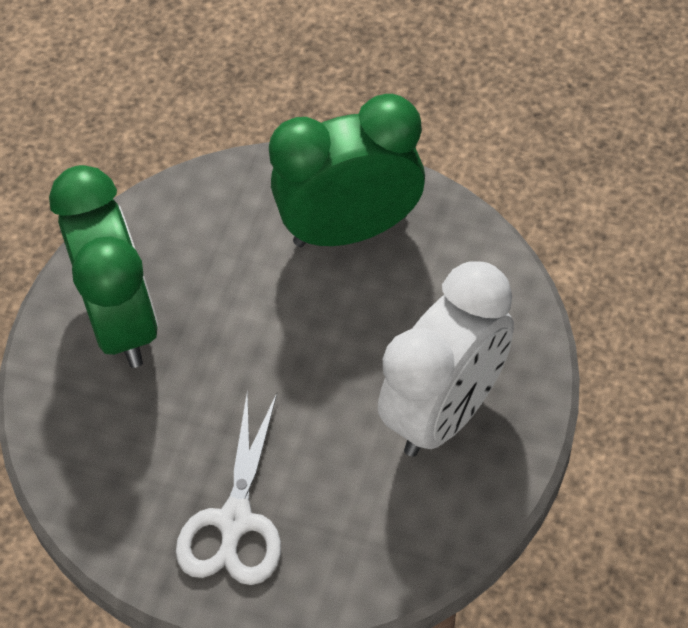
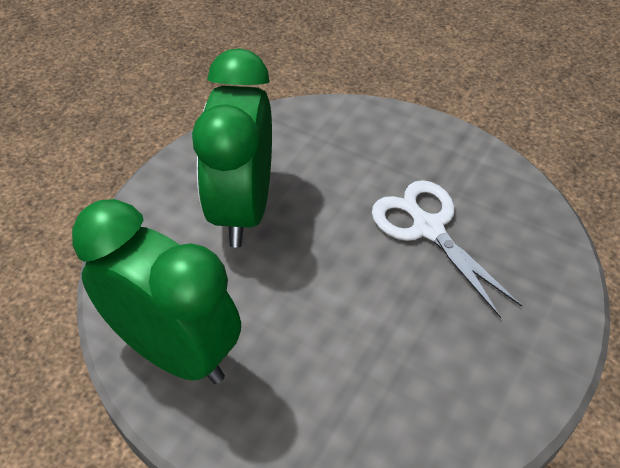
white clock: [378,261,514,457] = 1 -> none = 0

